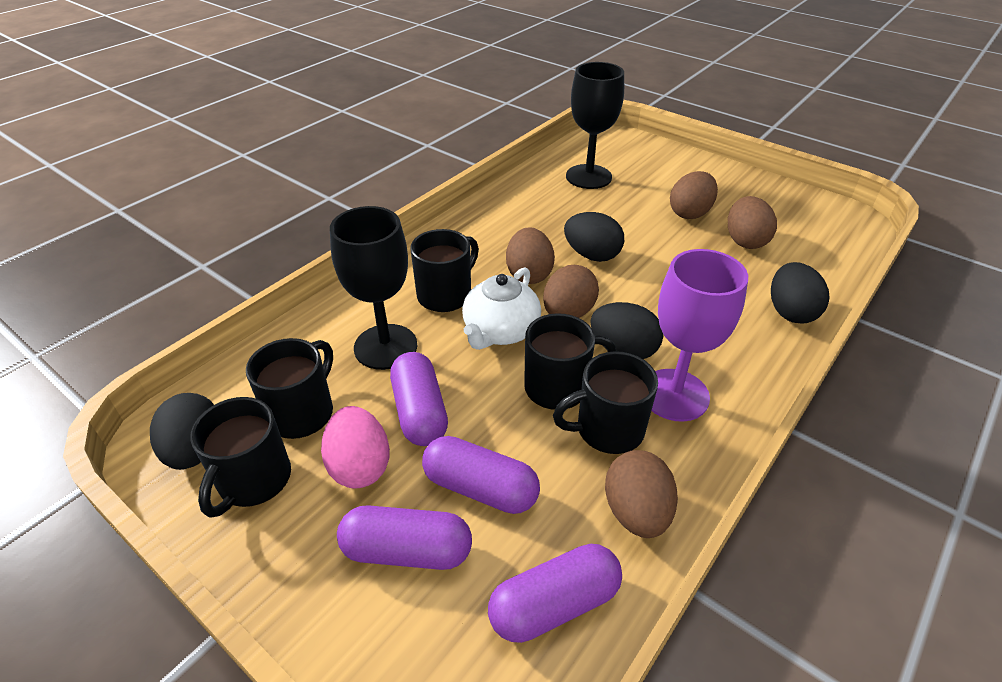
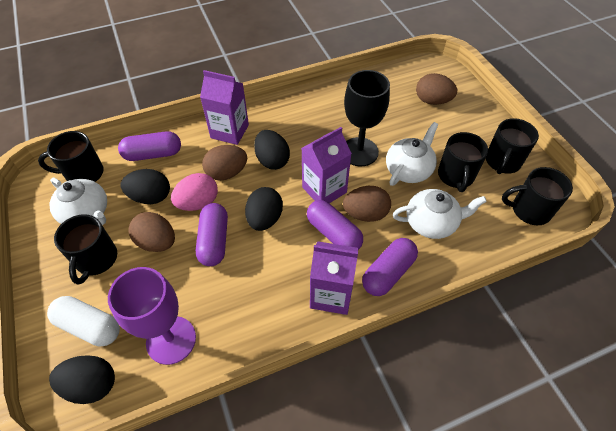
black goblet: [330,206,417,370] [566,62,624,189] = 2 -> [344,70,390,167] = 1
brown egg: [506,227,555,284] [543,265,599,318] [605,450,678,538] [670,171,718,219] [728,196,777,249] = 5 -> [128,212,175,252] [202,145,247,181] [343,186,391,222] [416,73,457,105] = 4
purple carton: none = 0 -> [200,70,249,145] [301,127,352,203] [310,241,358,315] = 3
white capsule: none = 0 -> [47,296,120,347] = 1
white teapot: [462,267,541,350] = 1 -> [49,178,107,225] [386,122,439,186] [393,189,487,239] = 3

